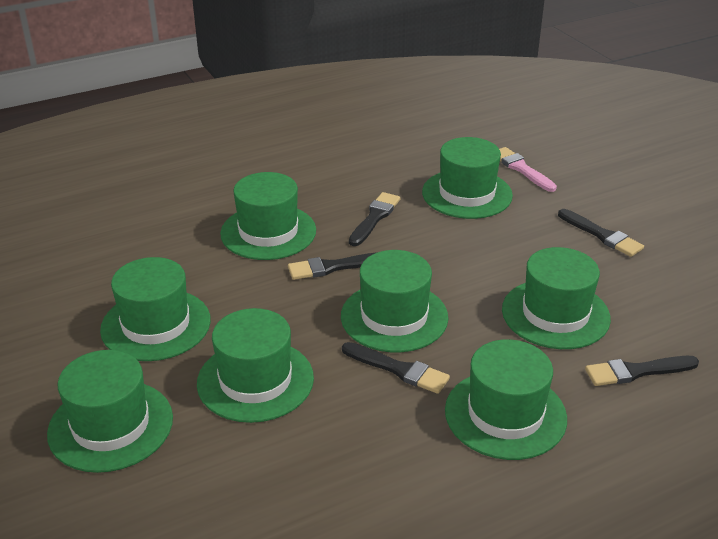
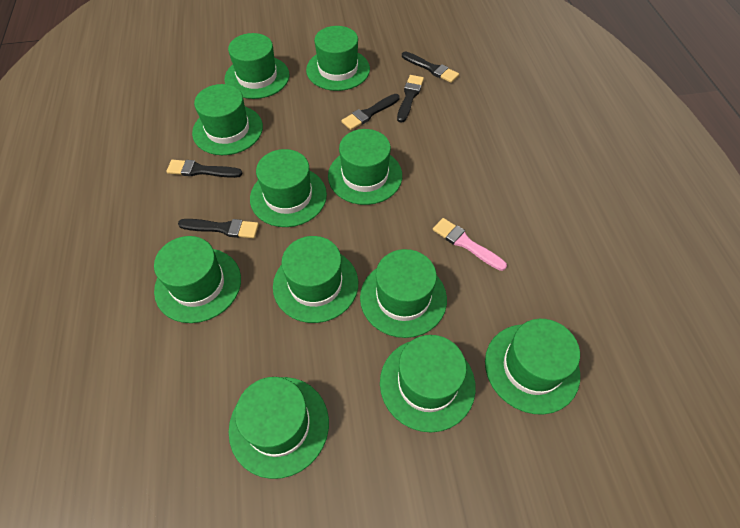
green hat: [47,350,173,473] [100,257,211,361] [197,308,314,423] [220,172,316,260] [341,250,448,352] [422,137,513,219] [445,339,567,460] [502,247,611,349] = 8 -> [154,236,241,323] [192,84,263,155] [224,33,289,99] [229,377,329,479] [250,149,327,227] [273,236,358,323] [306,26,370,91] [328,129,402,205] [360,249,447,338] [380,335,476,432] [485,319,580,415] = 11

